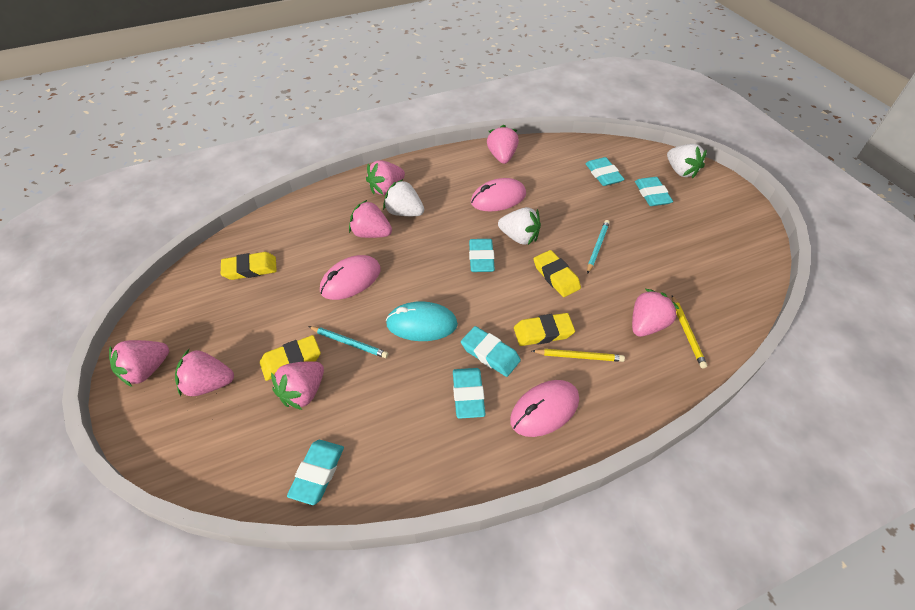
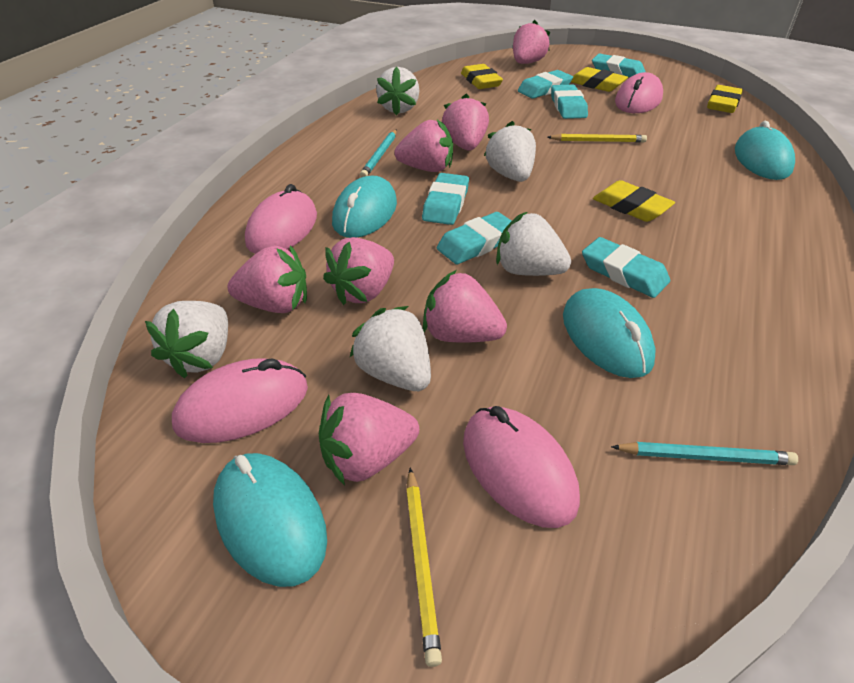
pink mouse: [320,255,381,300] [471,178,526,211] [510,380,579,437] = 3 -> [172,358,308,443] [245,184,317,254] [463,406,580,528] [615,72,663,113] = 4
turquoise mouse: [386,301,458,341] = 1 -> [213,453,327,587] [332,176,397,238] [563,288,656,378] [735,121,795,180] = 4
white strawberry: [383,179,424,216] [498,207,541,245] [667,144,707,179] = 3 -> [145,301,228,379] [350,306,431,391] [376,67,419,116] [484,121,536,182] [496,212,571,276] = 5

